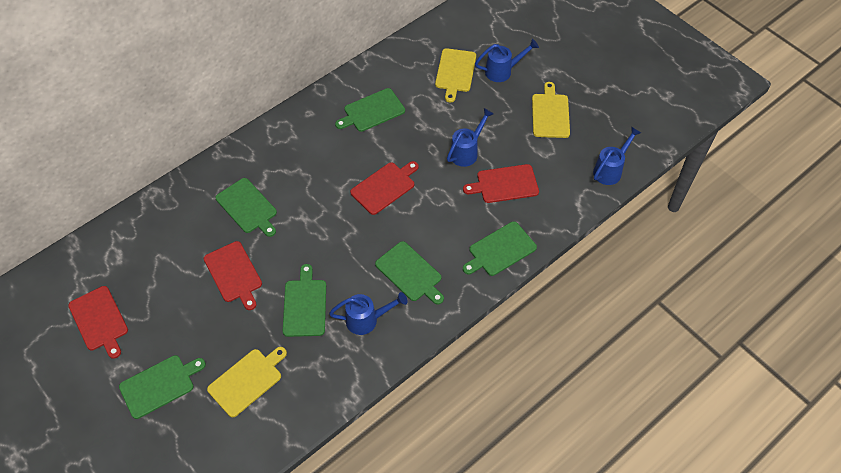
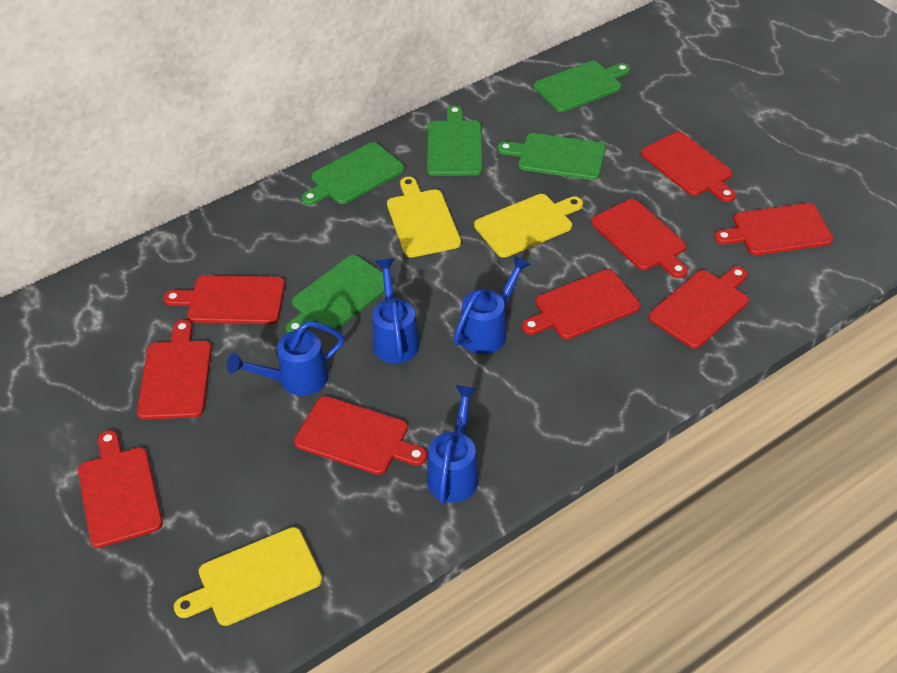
green cutting board: [119,355,206,419] [215,178,277,237] [283,264,326,337] [335,88,405,132] [375,241,444,305] [463,221,537,276] = 6 -> [285,255,393,333] [301,142,405,205] [427,105,482,176] [498,133,606,180] [534,61,630,112] = 5
red cutting board: [68,286,128,359] [204,241,262,310] [350,161,419,215] [463,164,539,203] = 4 -> [78,430,163,548] [137,320,212,419] [164,275,285,324] [294,396,427,475] [522,269,640,339] [591,199,688,278] [641,132,736,202] [649,267,749,349] [714,203,833,255] = 9

